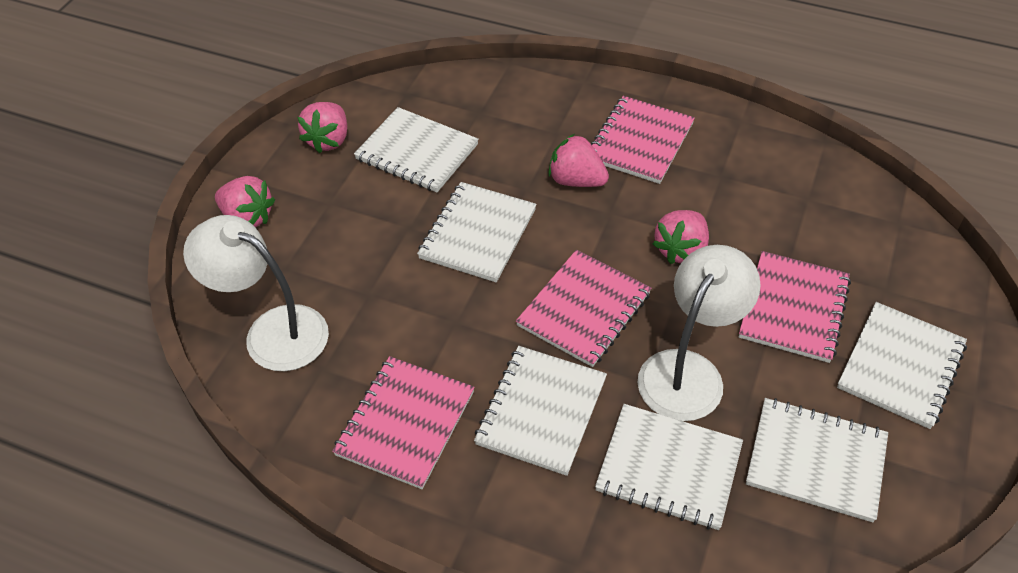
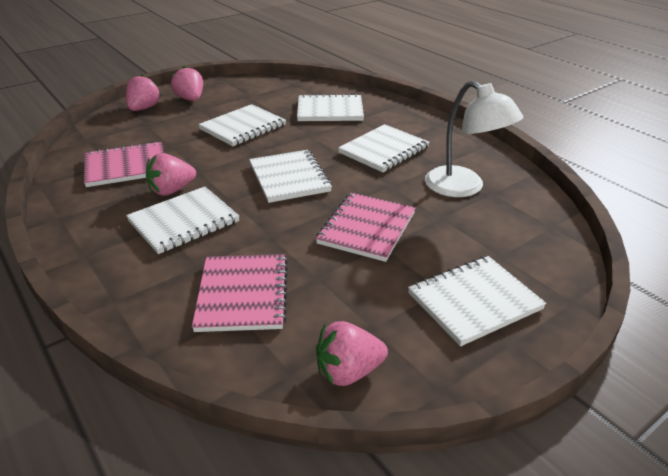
pink notebook: [332,356,475,489] [516,250,651,367] [591,96,695,184] [739,251,851,363] = 4 -> [84,141,164,187] [192,254,288,332] [316,192,416,262] = 3
white lamp: [183,215,329,371] [637,245,761,421] = 2 -> [425,81,523,197] = 1

